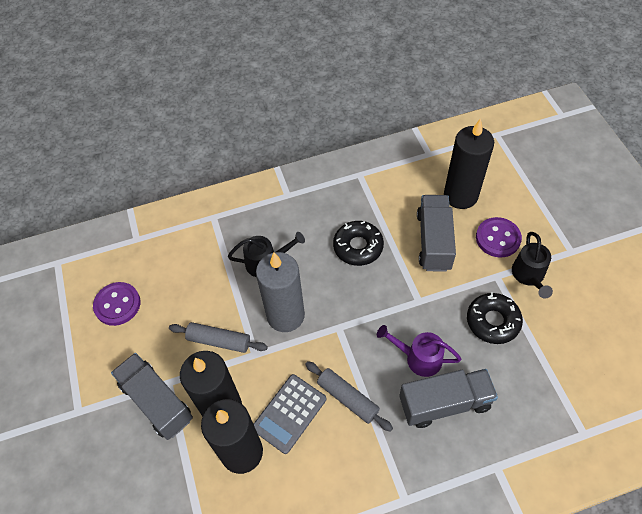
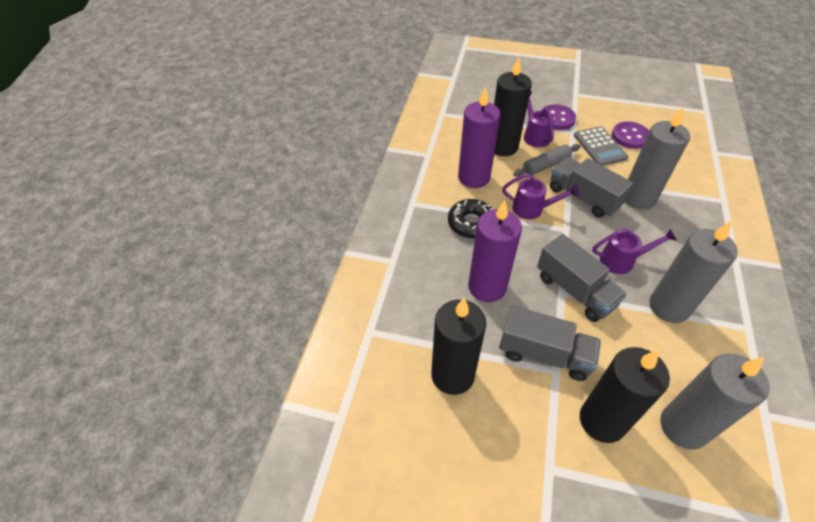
black donut: [333,221,384,266] [467,292,523,344] = 2 -> [448,199,493,238] = 1
black watering can: [228,232,305,277] [512,232,553,299] = 2 -> none = 0
grey candle: [256,252,305,332] = 1 -> [625,107,690,210] [649,221,738,323] [660,353,770,449] = 3
grey rolling pin: [169,322,268,353] [305,361,393,432] = 2 -> [514,144,580,177] = 1
purple candle: none = 0 -> [458,87,501,188] [468,200,522,302] = 2
purple watering can: [377,325,461,377] = 1 -> [502,173,579,219] [524,91,554,147] [592,229,677,274] = 3

